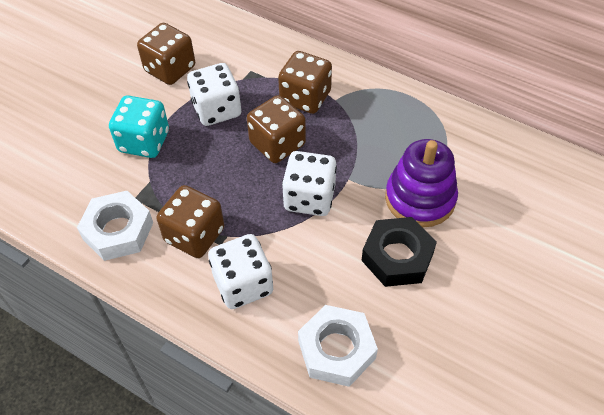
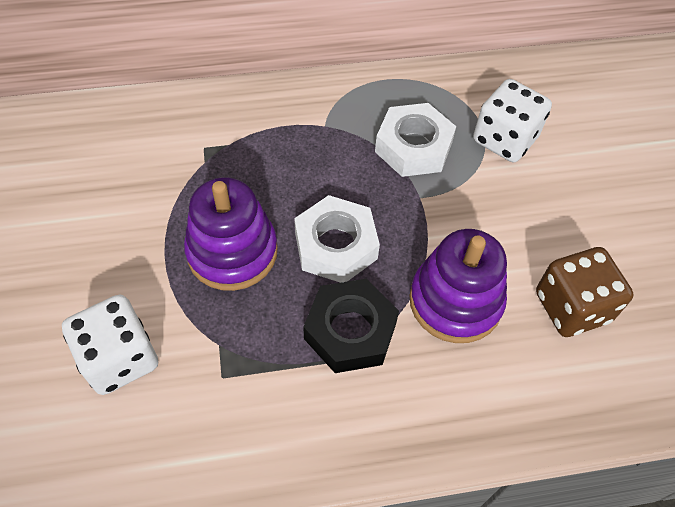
brown dice: [137,23,195,85] [156,185,224,258] [247,95,306,163] [278,51,332,114] = 4 -> [536,247,634,337] = 1
purple stacking toy: [385,139,458,227] = 1 -> [184,177,278,291] [409,229,507,343] = 2
turquoise dice: [109,96,169,158] = 1 -> none = 0
white dice: [187,63,241,126] [208,234,273,309] [282,151,337,216] = 3 -> [62,295,158,395] [473,79,552,162] = 2

